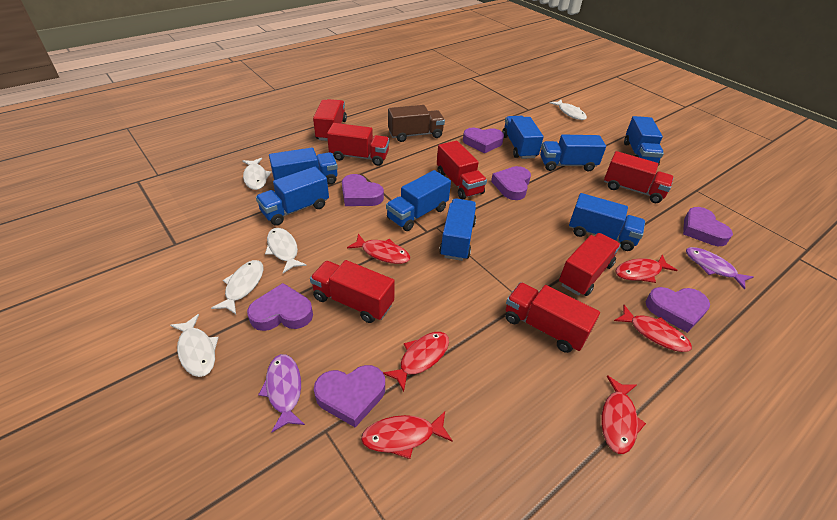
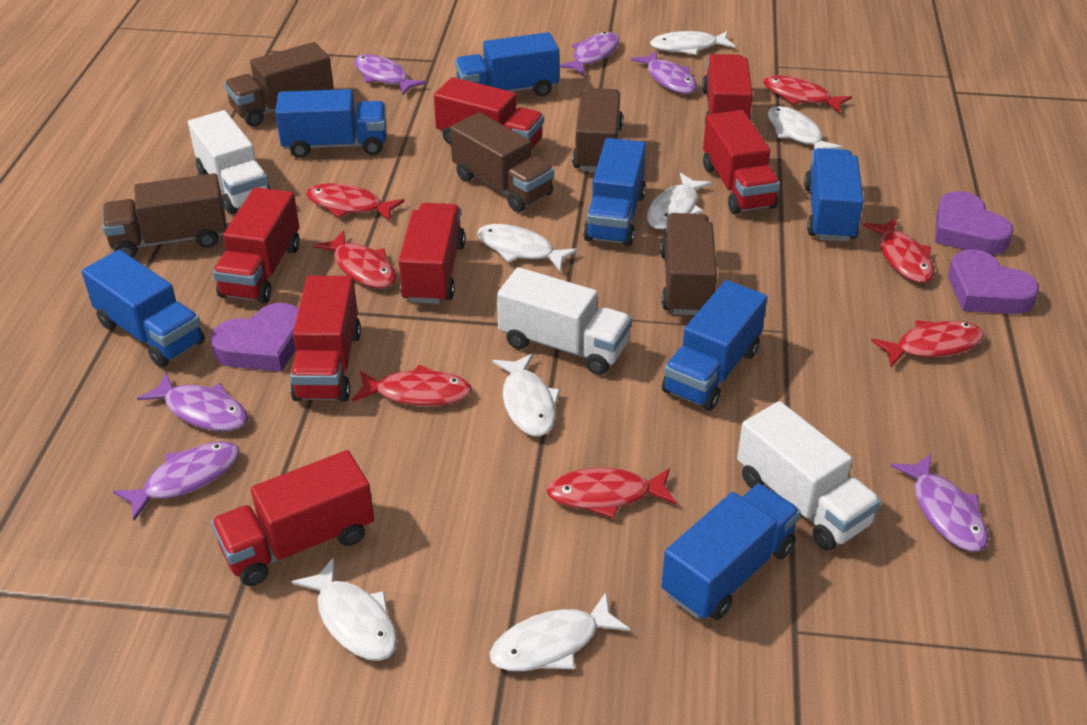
blue truck: [256,167,329,226] [269,148,338,185] [386,170,451,231] [439,198,476,261] [502,116,544,159] [540,134,606,171] [569,193,645,251] [624,116,664,166] = 8 -> [82,250,205,367] [275,89,387,158] [455,32,559,96] [583,138,646,246] [661,484,801,620] [662,280,767,411] [804,148,864,242] = 7
brown truck: [388,105,445,142] = 1 -> [103,173,227,258] [224,42,334,127] [450,112,554,212] [572,88,623,172] [660,213,717,315] = 5
purple fish: [258,354,305,433] [686,247,754,290] = 2 -> [113,441,240,521] [137,372,248,431] [354,54,427,95] [559,32,619,76] [631,51,697,94] [890,454,989,551] = 6
purple heart: [247,283,313,331] [314,365,385,427] [342,174,384,206] [463,127,504,153] [491,166,531,200] [646,287,710,333] [683,207,733,246] = 7 -> [210,303,299,372] [935,191,1014,255] [948,249,1039,314] = 3
red fish: [347,234,410,264] [361,411,453,459] [383,332,449,392] [601,375,646,454] [614,305,692,352] [615,255,678,283] = 6 -> [306,183,405,221] [313,230,396,288] [352,364,472,406] [546,468,676,519] [763,75,852,113] [863,218,934,283] [871,320,984,367] = 7
white fish: [170,314,219,377] [211,260,263,314] [242,158,271,190] [265,228,307,273] [550,100,587,120] = 5 -> [292,557,397,661] [477,224,578,272] [489,592,630,671] [493,353,561,436] [647,173,713,230] [650,31,735,55] [768,106,843,150] = 7
white truck: none = 0 -> [188,110,271,214] [497,267,632,375] [737,401,881,551] = 3

